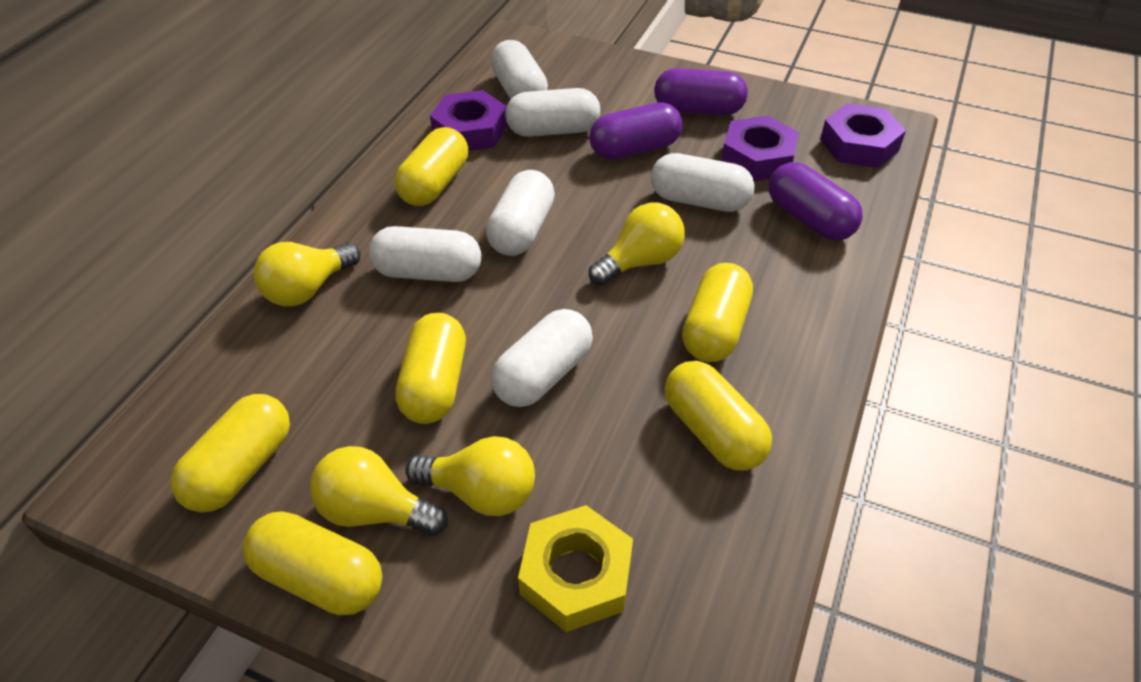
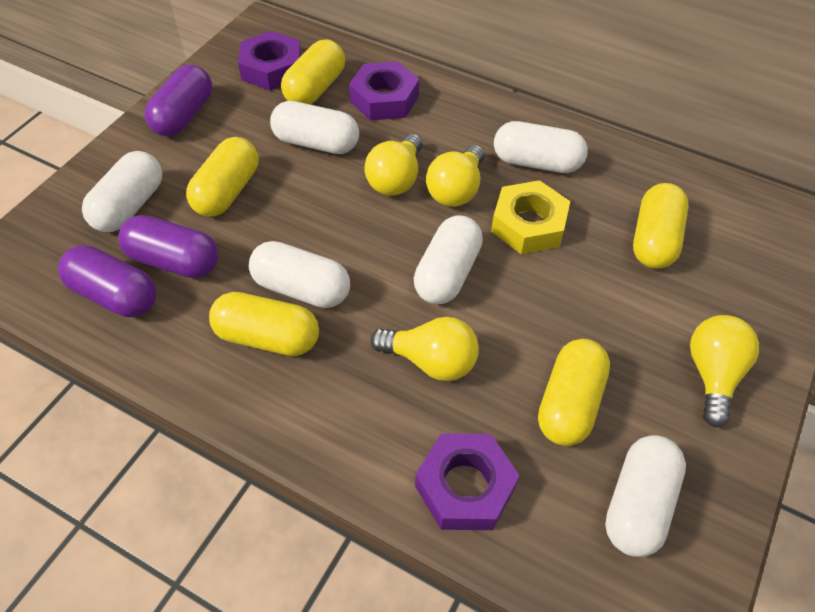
yellow capsule: [171,394,290,513] [243,511,382,615] [395,127,468,206] [396,313,466,424] [665,361,772,471] [682,263,753,362] = 6 -> [186,137,258,217] [209,292,319,356] [281,39,345,104] [538,339,610,446] [633,183,689,269] = 5

